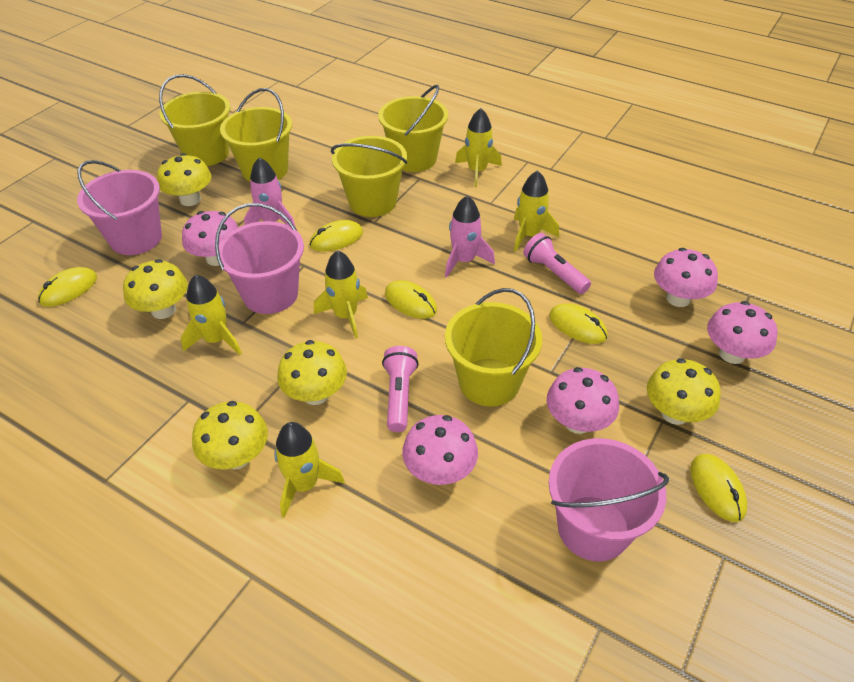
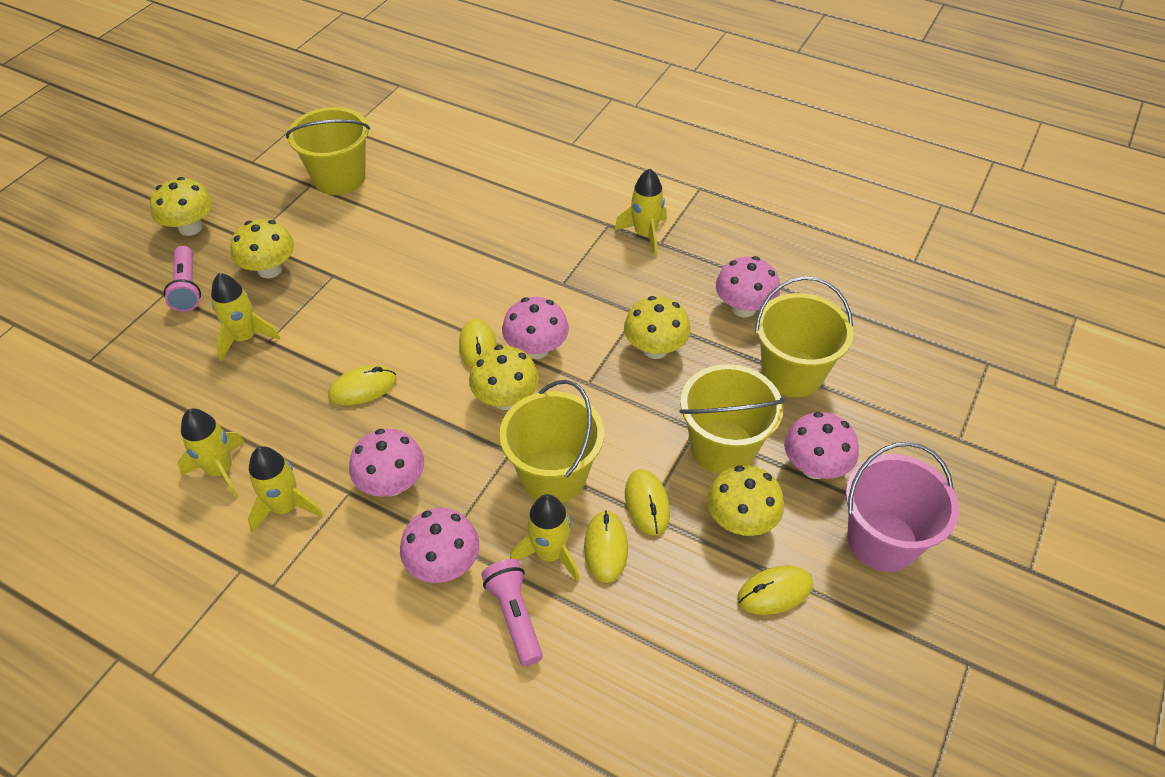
pink bucket: [77,160,162,255] [215,203,304,314] [549,438,669,561] = 3 -> [846,442,959,572] = 1
pink rocket: [244,157,296,228] [445,195,495,277] = 2 -> none = 0
yellow bucket: [159,74,230,166] [220,88,292,182] [331,136,407,217] [378,85,448,172] [445,288,542,406] = 5 -> [286,107,370,195] [499,380,604,503] [680,364,786,474] [755,276,853,397] = 4

